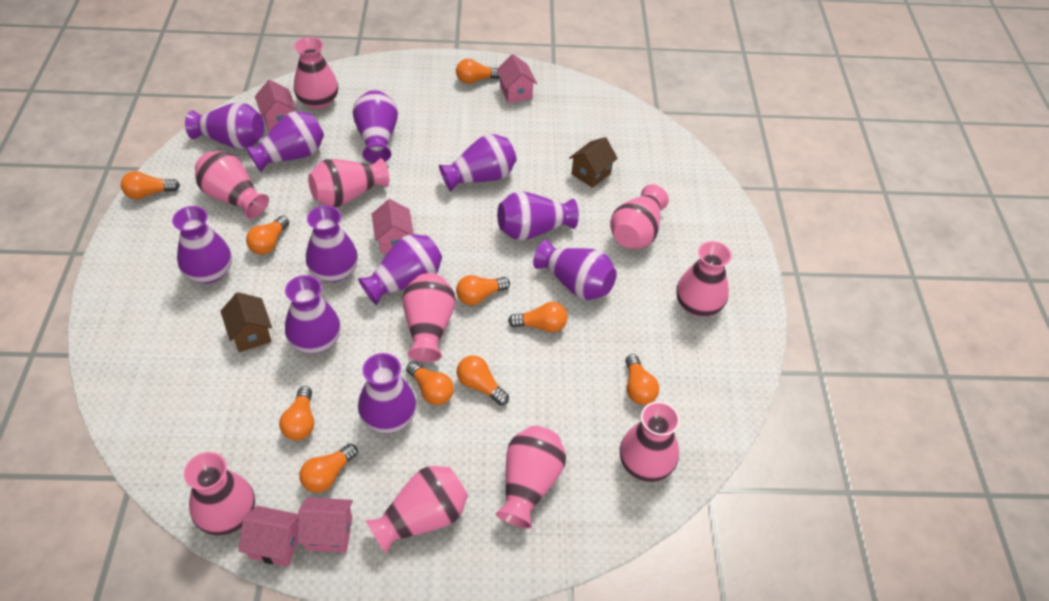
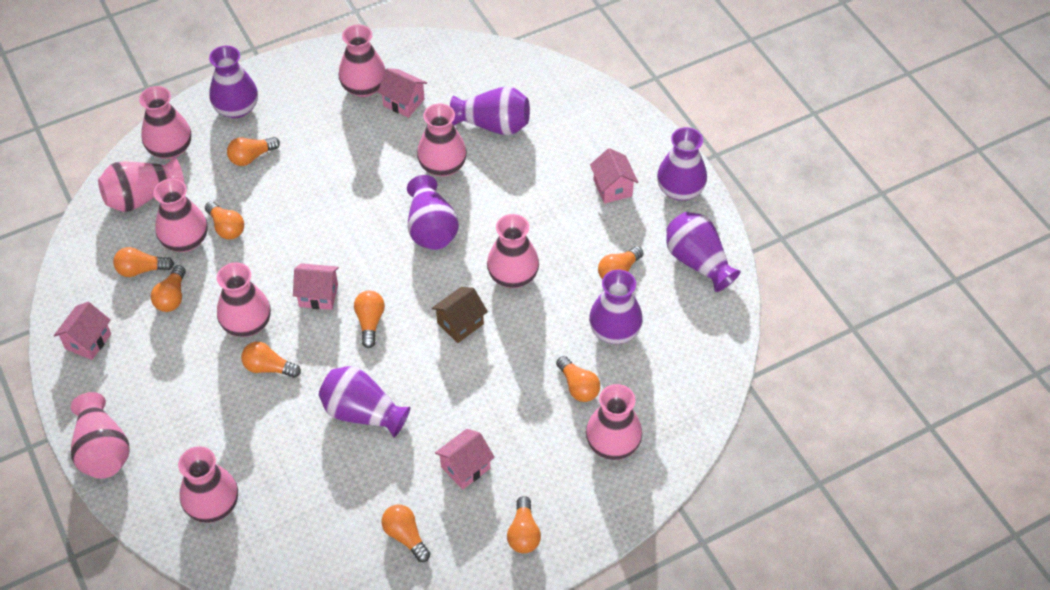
brown house: [220,292,272,352] [569,137,618,188] = 2 -> [432,287,488,343] = 1
purple vase: [172,206,232,283] [185,102,264,149] [246,111,324,172] [285,275,341,354] [306,206,358,282] [352,90,398,163] [358,234,442,305] [358,353,416,434] [439,134,516,192] [497,191,579,241] [533,240,617,300] = 11 -> [209,45,258,118] [319,366,410,438] [407,175,459,250] [450,86,530,135] [589,270,643,344] [657,127,707,201] [666,212,741,292] = 7

